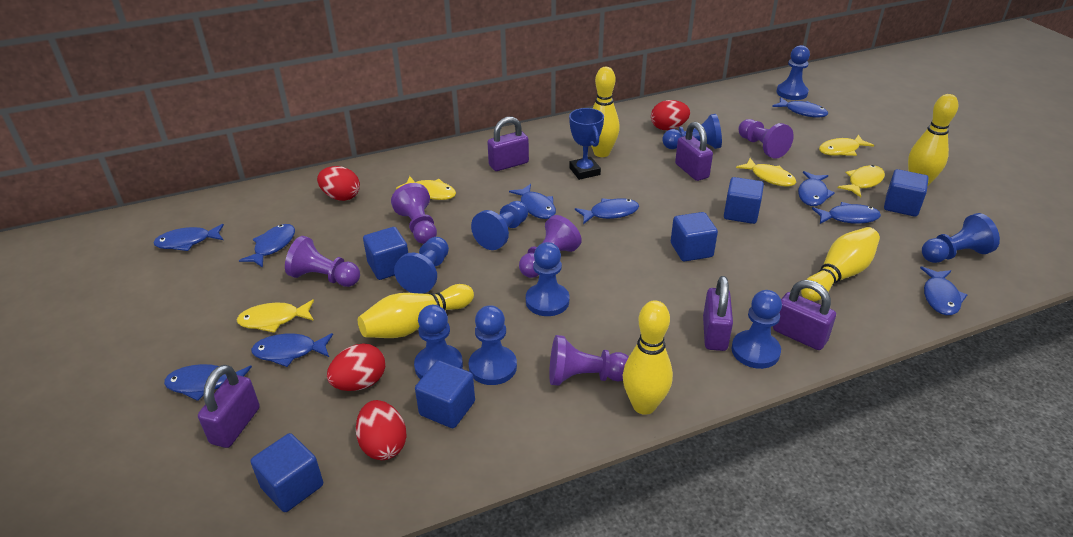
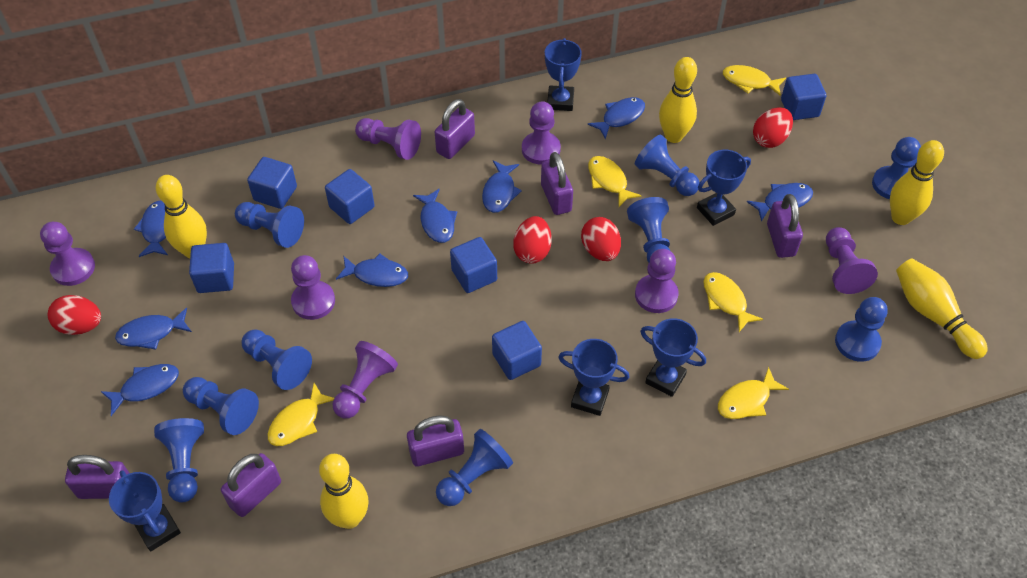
blue fish: [153,224,224,251] [164,364,252,401] [239,224,295,268] [251,333,333,367] [509,184,556,219] [575,198,639,224] [772,97,828,117] [798,171,835,206] [812,202,881,224] [920,266,967,315] = 10 -> [101,364,179,416] [115,308,192,349] [134,201,168,257] [336,253,408,287] [413,189,457,243] [482,160,522,213] [588,97,645,139] [747,183,813,222] = 8
blue trophy: [569,108,604,180] = 1 -> [109,470,181,551] [545,38,582,111] [558,339,630,416] [640,318,706,397] [697,150,751,226] = 5
purple padlock: [198,365,260,448] [487,117,529,171] [675,122,713,181] [703,276,733,351] [773,280,836,350] = 5 -> [65,455,129,499] [221,453,281,517] [407,415,464,467] [435,99,475,159] [541,152,573,215] [767,194,803,258] = 6
purple pawn: [285,236,360,287] [391,183,437,244] [519,215,582,278] [549,335,628,386] [738,119,794,159] = 5 -> [40,222,95,286] [291,255,335,320] [333,341,398,418] [355,118,421,160] [522,101,561,164] [635,249,679,313] [826,227,878,294] = 7

